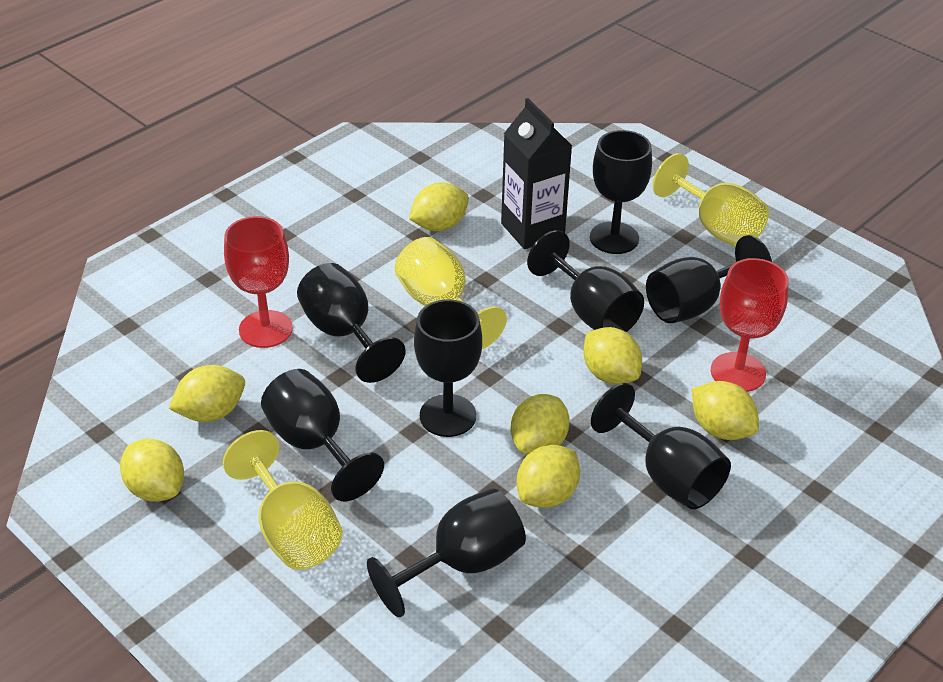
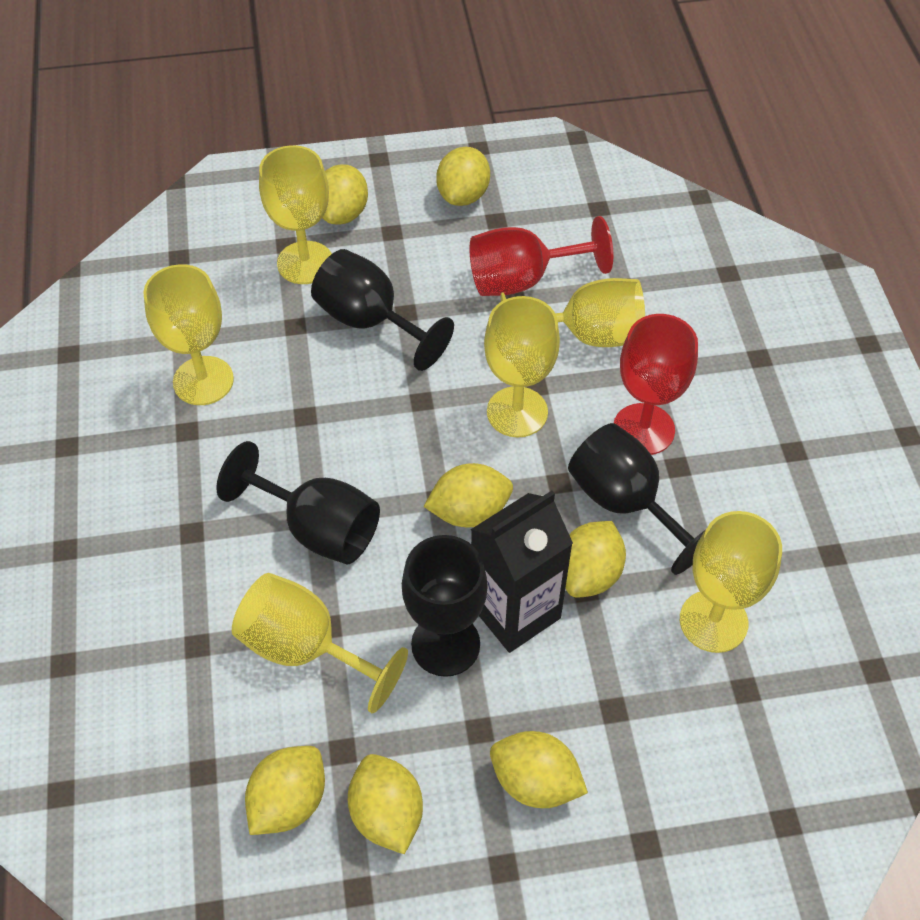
black goblet: [261,369,384,501] [297,263,406,383] [367,488,526,617] [414,299,482,437] [527,230,644,332] [590,130,652,254] [591,383,731,509] [646,235,772,323] = 8 -> [216,441,380,565] [311,249,454,371] [402,535,487,677] [568,423,705,575] = 4
yellow goblet: [223,430,343,570] [395,237,507,349] [653,153,769,247] = 3 -> [143,264,234,405] [232,573,408,713] [259,145,332,284] [484,296,560,437] [501,278,645,347] [680,511,782,653] = 6

